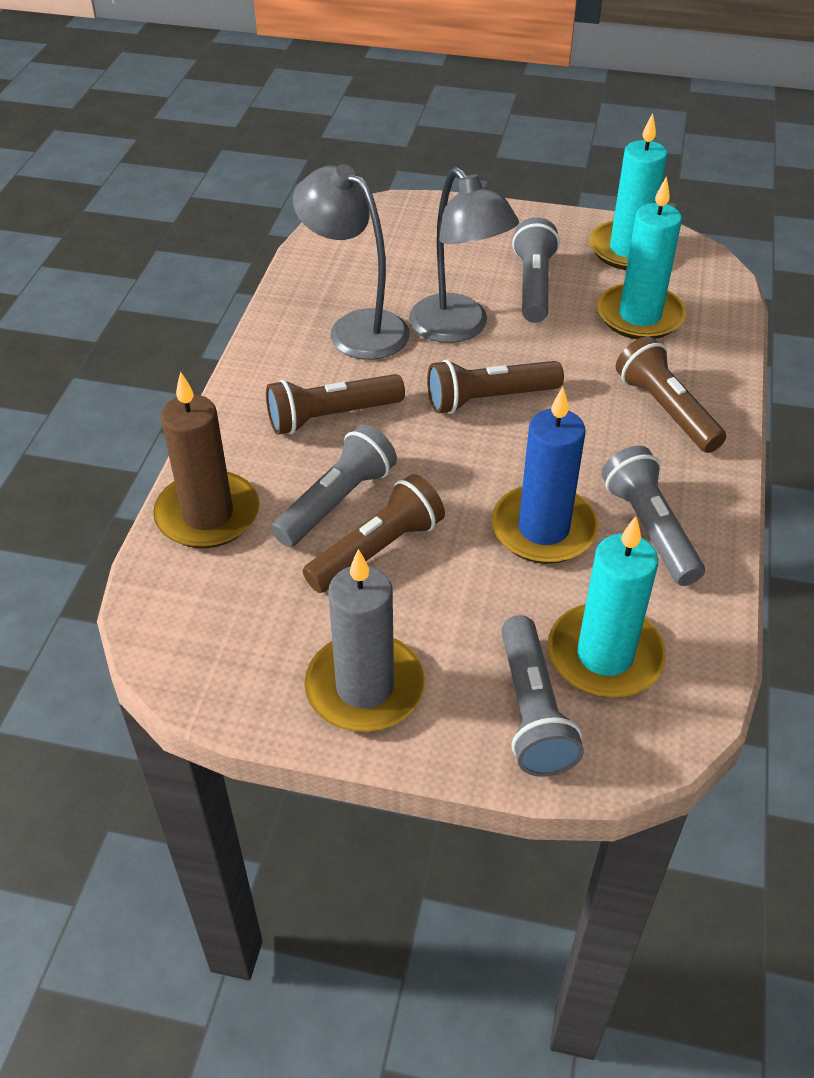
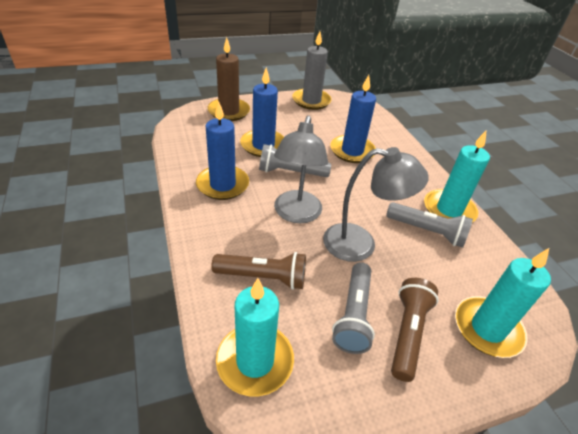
blue candle: [491,387,598,564] = 1 -> [196,101,249,200] [240,67,284,157] [330,75,376,163] = 3
brown flashlight: [266,374,405,435] [303,474,445,593] [427,360,564,414] [616,336,726,453] = 4 -> [211,252,306,290] [391,278,439,382] = 2
grey flashlight: [271,425,397,547] [501,615,584,777] [512,217,560,323] [602,446,705,586] = 4 -> [259,144,331,177] [332,262,375,354] [386,202,473,248] = 3

